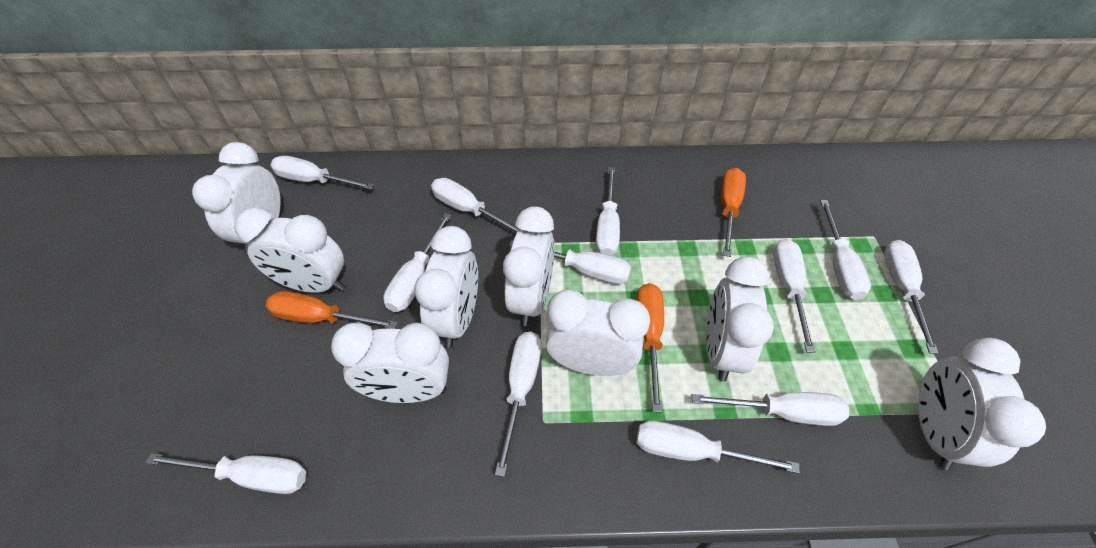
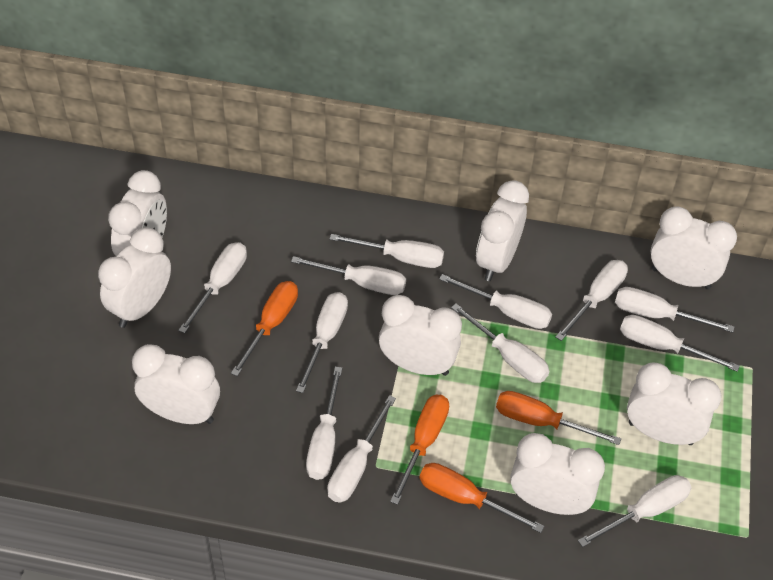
orange screwdriver: [266,291,398,329] [637,283,664,413] [721,168,746,257] = 3 -> [231,281,298,376] [390,395,449,505] [419,463,544,533] [496,391,621,445] = 4

